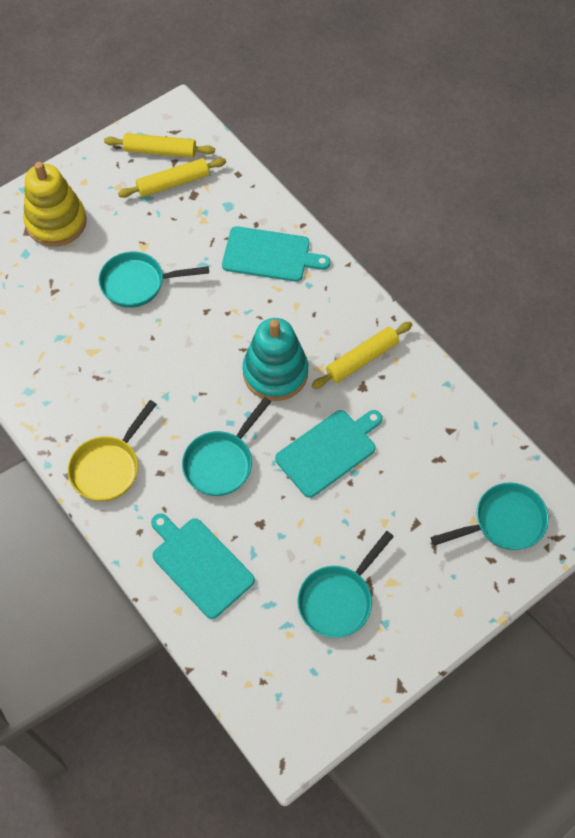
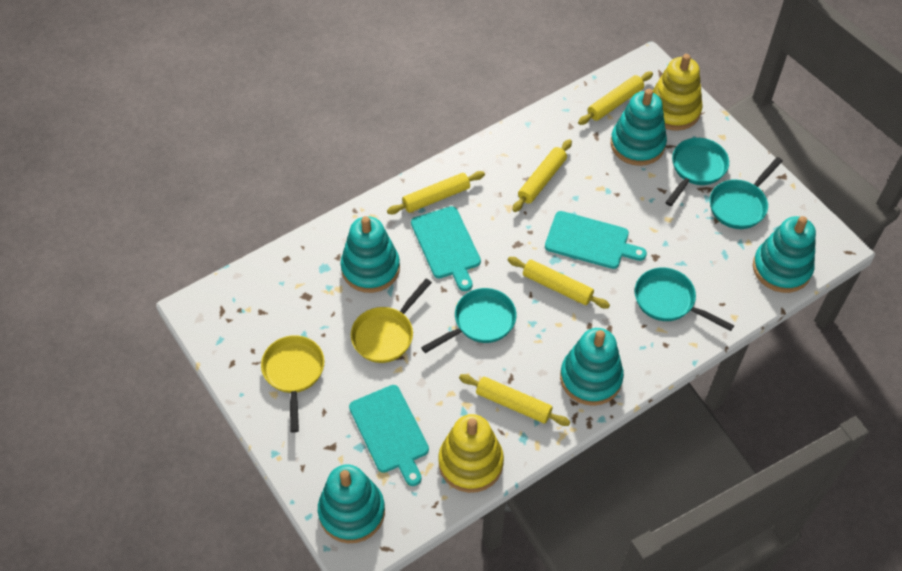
turquoise stacking toy: [243,318,308,401] = 1 -> [318,464,385,543] [341,216,400,293] [560,328,624,406] [611,89,667,166] [753,216,816,293] = 5
yellow pan: [68,400,157,501] = 1 -> [261,335,324,433] [351,279,432,363] = 2
yellow rolling pin: [104,133,215,158] [118,158,226,198] [312,322,412,389] = 3 -> [387,171,485,214] [459,374,570,426] [508,257,610,308] [512,139,572,212] [578,71,653,125] = 5
yellow stacking toy: [23,162,87,247] = 1 -> [438,414,504,493] [652,54,703,131] = 2

